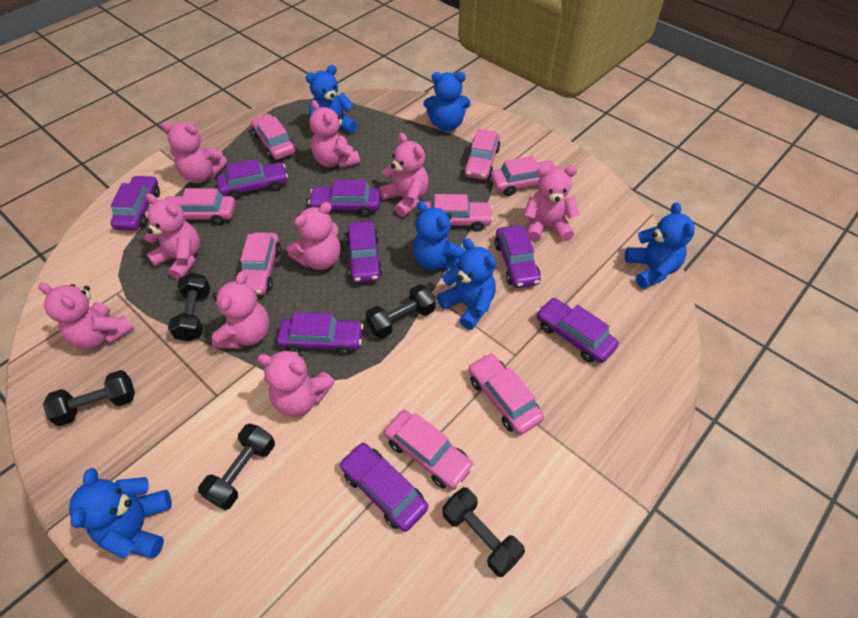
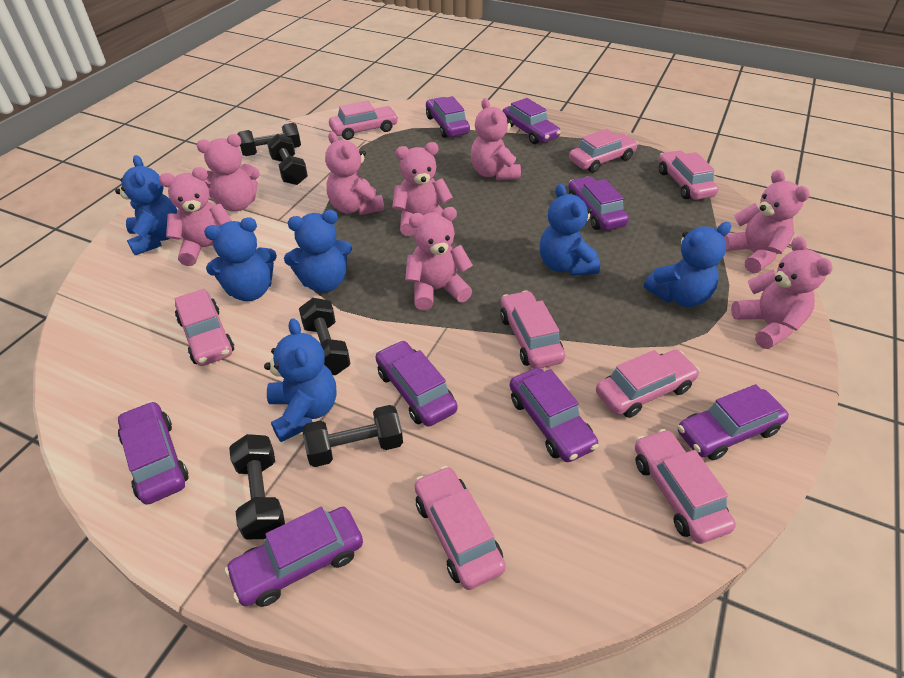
pink teddy bear: [39,283,134,350] [144,193,200,280] [161,122,227,183] [212,271,269,349] [257,348,335,417] [286,202,340,270] [310,100,360,168] [379,133,429,217] [523,166,580,242] = 9 -> [159,167,232,266] [197,134,260,212] [325,131,384,215] [392,142,453,236] [405,207,473,310] [471,98,521,180] [724,170,810,273] [731,236,833,349] = 8

